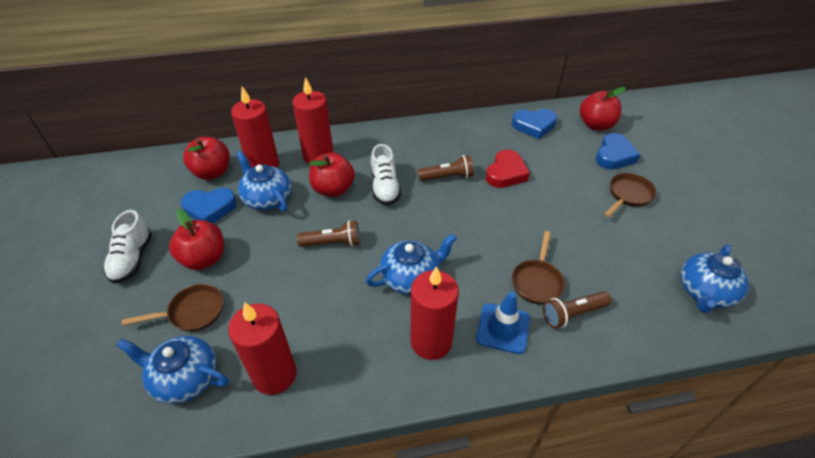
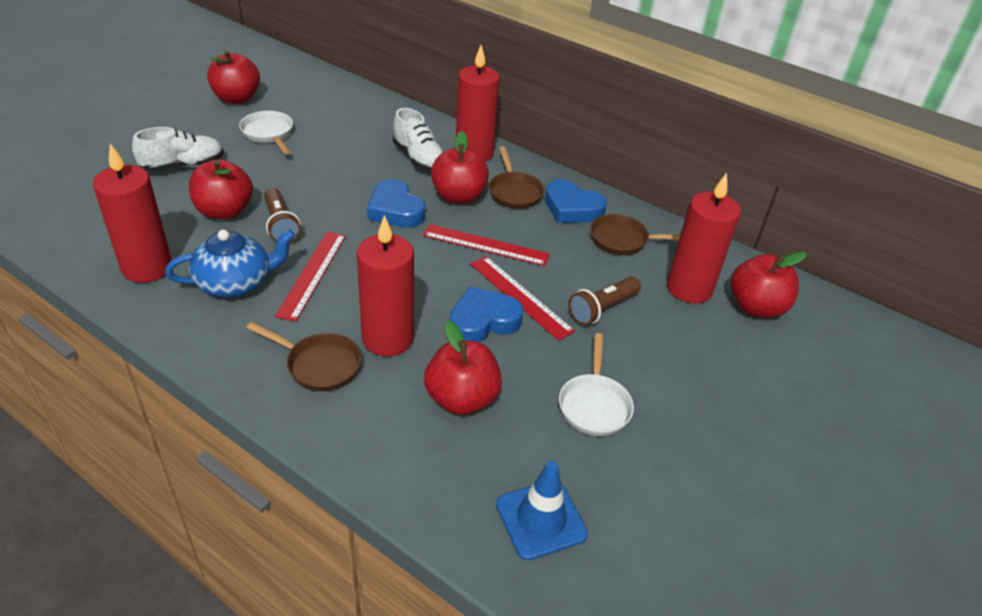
blue teapot: [116,336,229,404] [236,151,291,212] [366,234,457,294] [680,244,749,313] = 4 -> [165,230,295,298] = 1
brown flashlight: [297,220,360,247] [418,155,474,181] [543,291,611,329] = 3 -> [264,188,301,243] [568,277,641,326] = 2
red apple: [169,209,224,270] [183,137,230,180] [309,153,355,197] [580,87,626,130] = 4 -> [189,159,253,220] [207,51,260,104] [424,320,502,415] [431,131,489,204] [731,252,807,318] = 5
red heart: [486,150,530,188] = 1 -> none = 0
red ruler: none = 0 -> [275,232,346,321] [423,224,550,266] [470,256,575,340] = 3
white pan: none = 0 -> [239,111,293,155] [559,333,634,436] = 2

